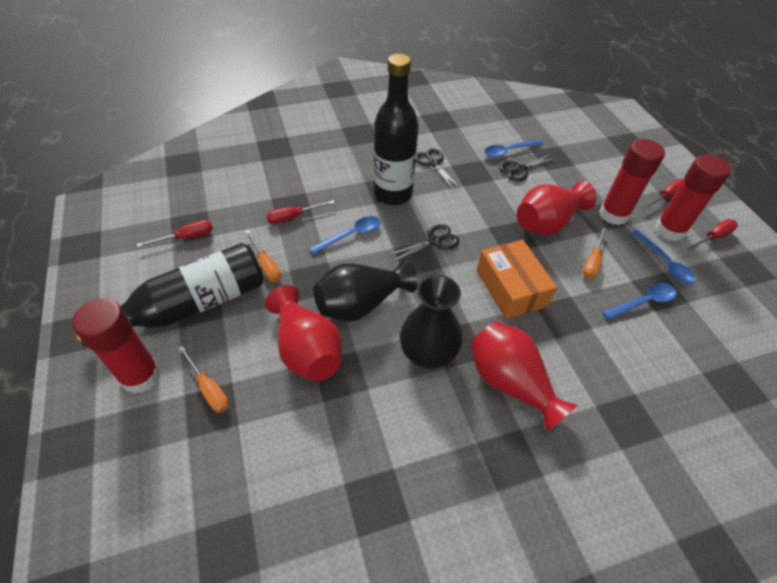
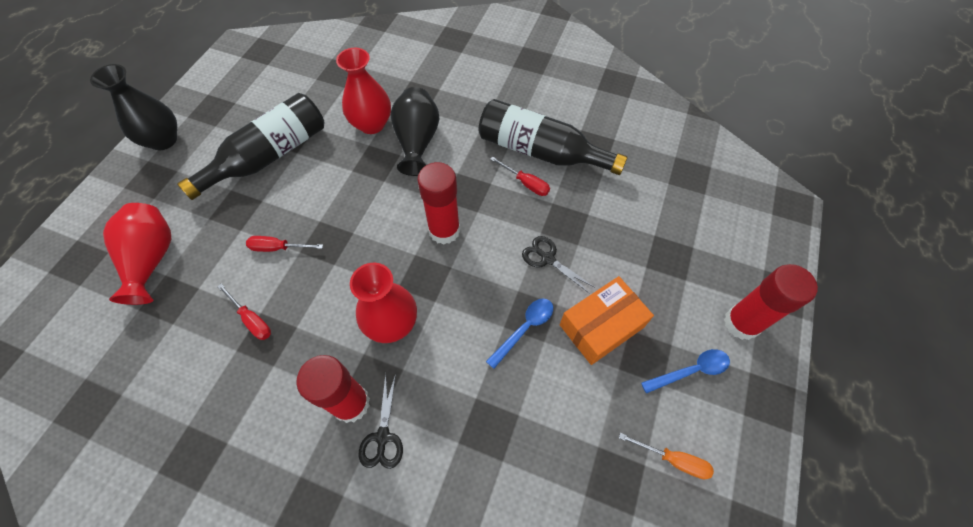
black scissors: [388,224,459,261] [416,149,460,190] [499,154,557,182] = 3 -> [359,373,403,469] [522,236,594,294] = 2
blue spoon: [309,216,381,254] [484,140,543,157] [602,283,677,320] [631,230,695,284] = 4 -> [486,299,553,369] [641,349,730,394] = 2
orange screwdriver: [178,346,229,413] [245,230,281,282] [583,228,607,279] = 3 -> [619,433,714,479] = 1
red screwdriver: [137,220,213,247] [266,200,335,224] [643,179,684,209] [687,219,738,251] = 4 -> [217,284,271,340] [246,236,323,252] [490,156,550,196] = 3

